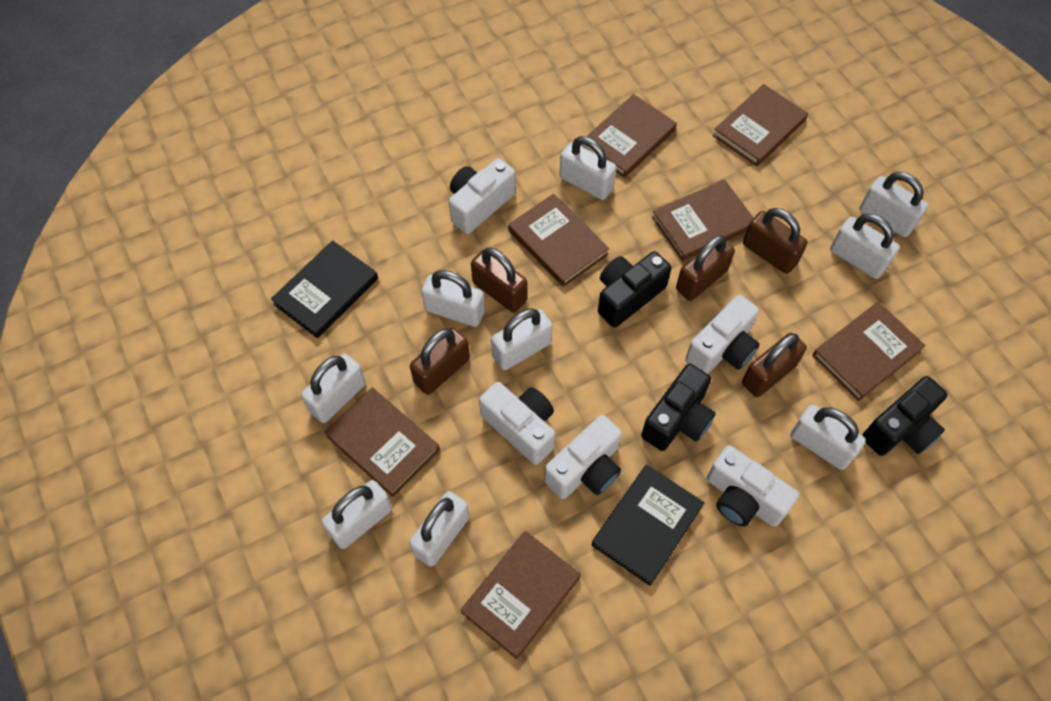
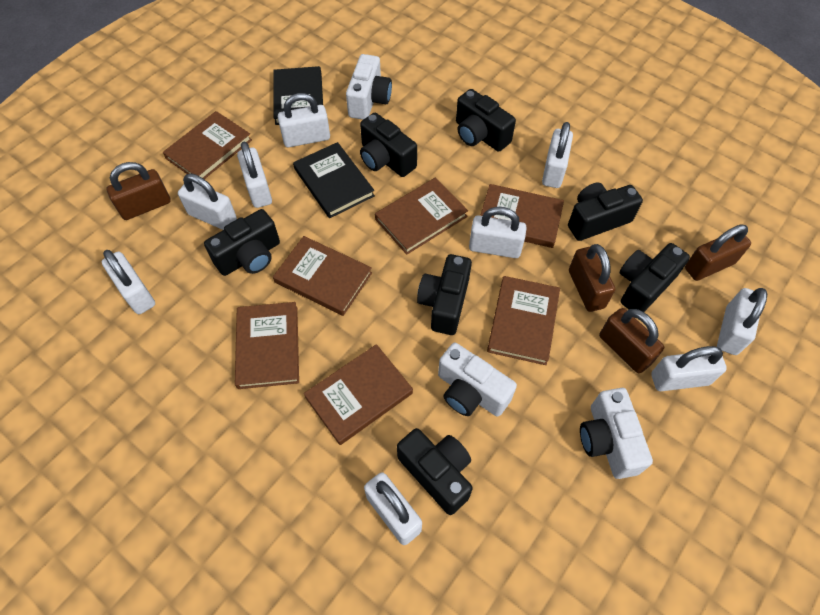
black camera: [598,251,671,328] [641,364,716,451] [862,376,948,456] = 3 -> [204,209,280,276] [360,113,417,177] [397,428,473,515] [417,254,472,335] [456,89,516,152] [568,183,643,241] [620,243,690,312] = 7
brown padlock: [410,328,470,395] [471,247,527,313] [676,235,735,301] [742,333,807,397] [743,208,808,274] = 5 -> [107,162,171,220] [569,244,615,312] [599,308,664,373] [685,224,751,281] = 4
white camera: [449,158,516,234] [479,382,555,465] [544,415,622,499] [685,295,760,374] [707,445,799,527] = 5 -> [346,54,392,120] [438,343,517,417] [580,388,653,479] = 3

